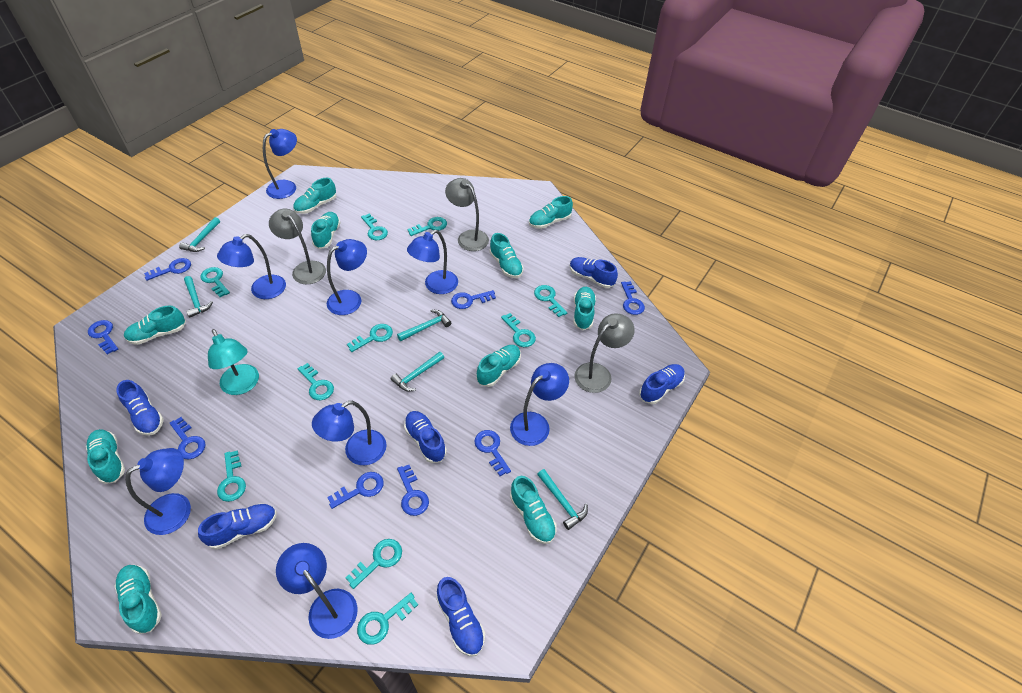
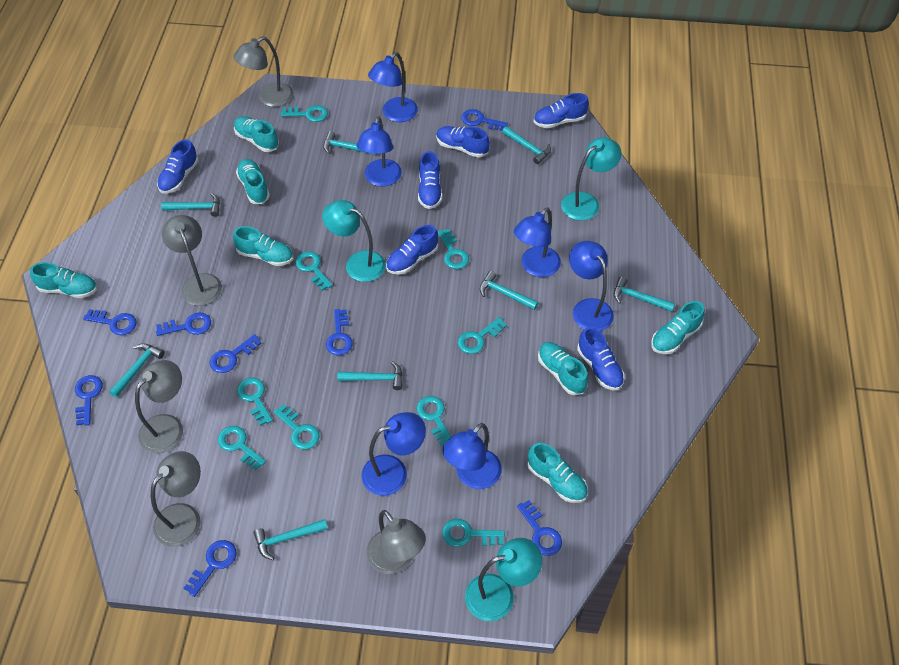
blue lamp: [125,448,191,535] [217,234,286,299] [263,129,297,199] [276,543,358,639] [312,401,387,465] [327,239,367,315] [407,230,458,294] [510,363,569,446] = 8 -> [356,116,402,186] [361,412,426,496] [368,52,418,122] [442,423,502,489] [514,207,561,277] [569,241,614,331] = 6
grey lamp: [269,209,326,284] [445,178,489,251] [574,313,635,393] = 3 -> [135,360,183,453] [151,451,201,547] [162,215,222,306] [233,36,293,107] [366,510,426,574] = 5
turquoise hammer: [179,217,220,252] [184,276,213,318] [391,352,444,391] [397,310,451,341] [537,469,588,530] = 5 -> [109,343,164,397] [161,193,220,217] [254,519,328,560] [323,131,377,155] [337,361,402,390] [480,271,538,310] [502,127,551,164] [614,276,675,312] = 8
turquoise key: [200,267,230,297] [217,451,246,502] [297,363,334,400] [345,539,402,589] [347,324,393,352] [357,593,418,645] [361,214,388,240] [407,217,447,236] [501,313,536,347] [534,285,567,317] = 10 -> [218,426,266,470] [237,378,273,426] [274,404,319,450] [281,105,328,122] [295,251,333,291] [417,396,451,446] [438,228,469,269] [442,519,505,547] [458,317,507,354] = 9
turquoise lamp: [208,329,259,395] = 1 -> [322,200,386,282] [465,538,542,621] [561,137,621,220] = 3
turquoise shoe: [86,429,125,484] [114,565,162,634] [124,306,186,345] [293,178,336,214] [311,212,340,249] [476,345,521,387] [489,233,524,278] [510,476,557,544] [529,196,573,229] [573,287,596,330] = 10 -> [30,262,97,298] [233,226,293,266] [234,116,279,152] [236,159,270,204] [527,443,588,503] [538,342,588,395] [651,301,705,354] = 7

